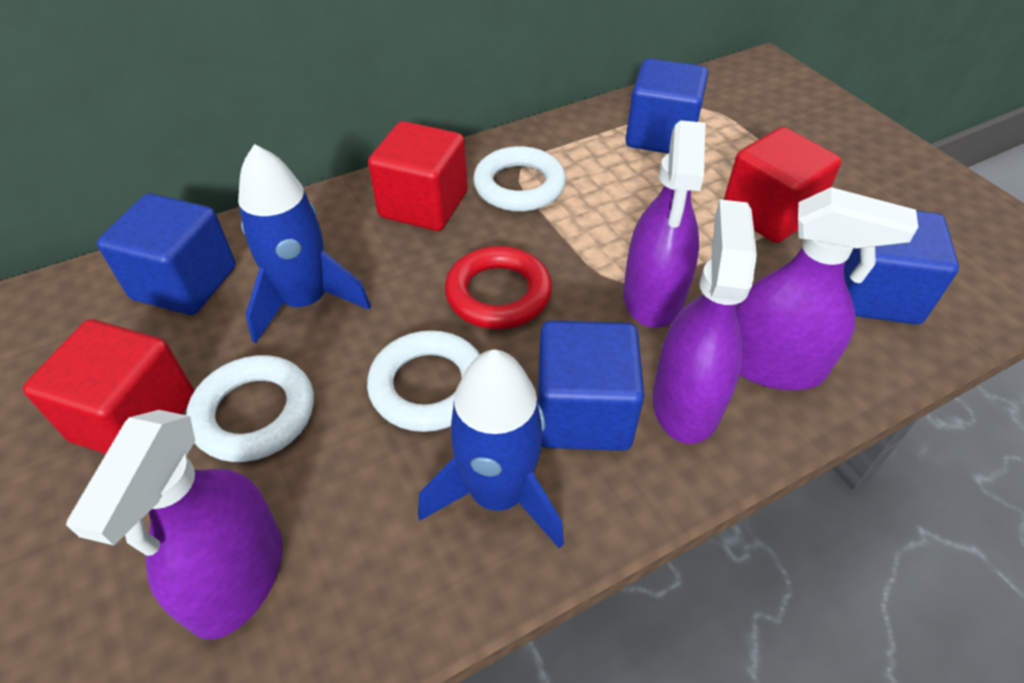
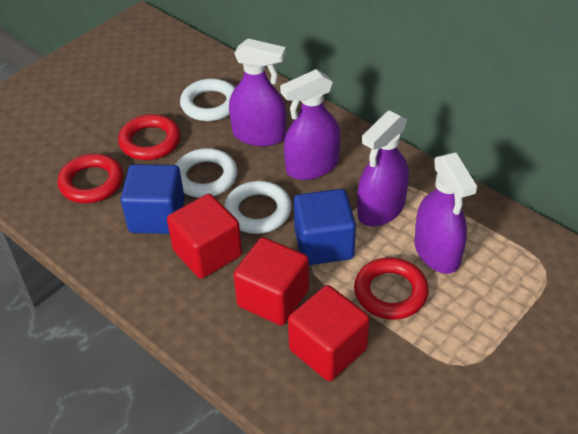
blue cube: [97,193,236,315] [538,321,644,451] [626,58,708,154] [844,211,959,324] = 4 -> [121,164,185,234] [294,189,356,265] = 2
blue rocket: [238,144,371,343] [418,350,564,549] = 2 -> none = 0
red ring: [445,246,552,329] = 1 -> [58,154,123,203] [118,114,181,160] [354,257,429,320] = 3

